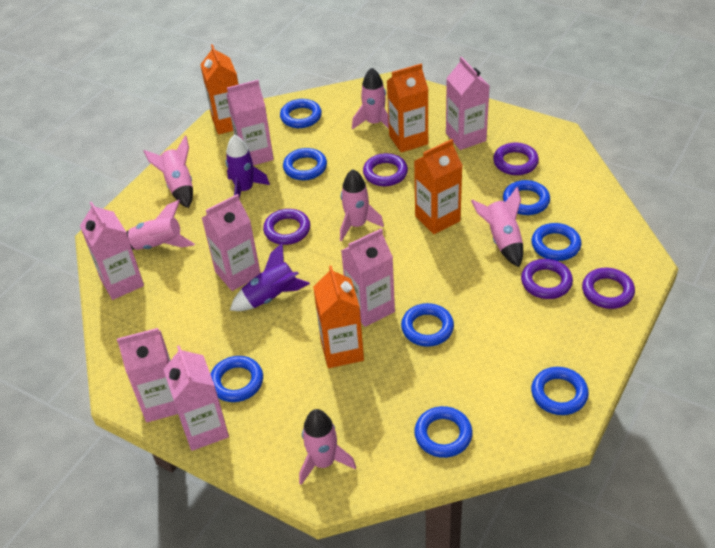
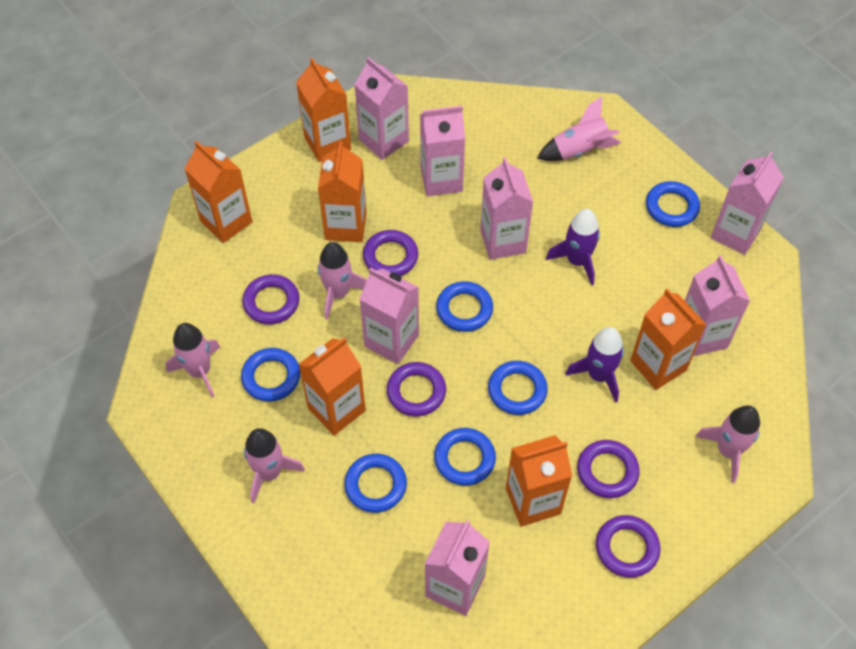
blue ring: [210,356,263,402] [280,99,322,128] [283,148,327,180] [401,303,454,347] [414,406,473,458] [503,180,550,215] [531,223,581,261] [531,367,589,415] = 8 -> [241,348,300,402] [344,454,407,513] [434,428,496,486] [436,281,493,332] [488,361,548,415] [646,181,700,227] = 6
orange carton: [200,44,239,134] [313,265,364,368] [387,64,429,153] [414,139,463,234] = 4 -> [184,141,252,243] [296,58,351,162] [298,337,366,436] [318,141,367,242] [506,435,572,527] [630,288,707,390] = 6
pink rocket: [127,200,195,250] [143,135,193,208] [299,409,356,485] [340,169,384,241] [352,68,389,130] [471,187,523,267] = 6 -> [165,323,220,398] [244,428,305,503] [318,242,367,320] [538,97,621,161] [695,405,760,483] = 5

